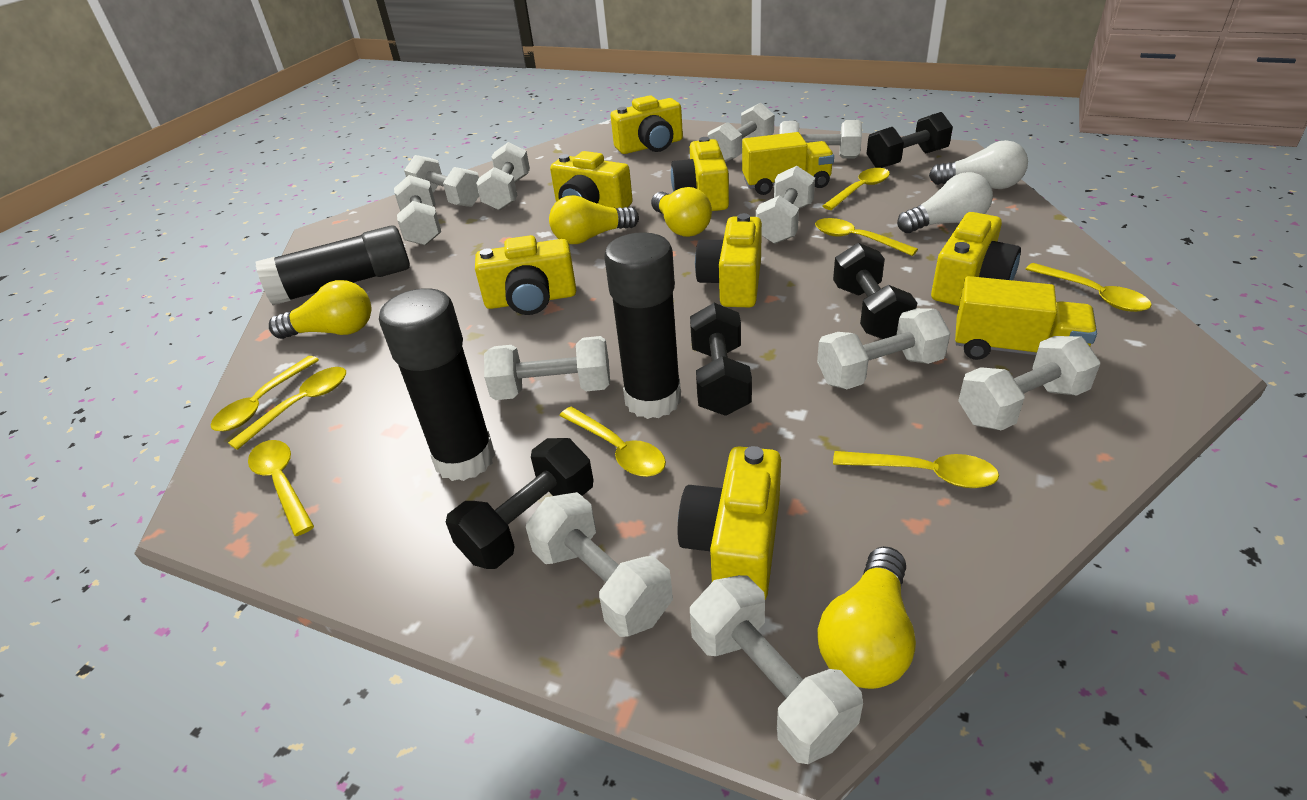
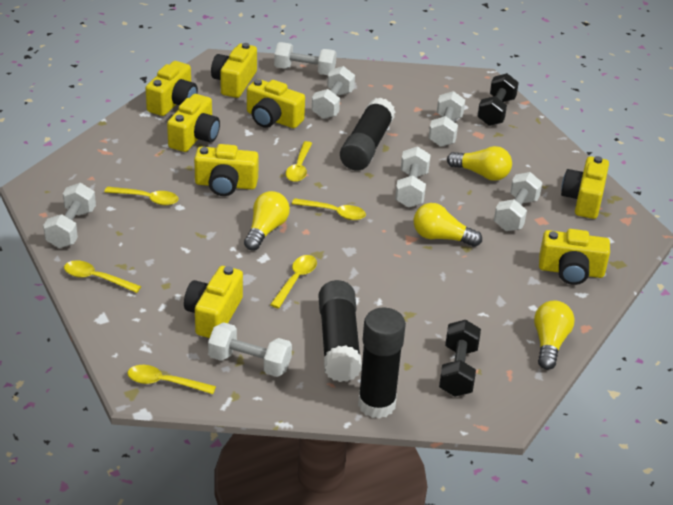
black dumbbell: [446,438,593,569] [690,303,752,416] [833,243,917,339] [867,112,953,168] = 4 -> [439,320,481,397] [477,73,519,126] = 2
white dumbbell: [394,175,441,246] [404,155,479,207] [476,142,530,211] [484,336,610,400] [526,492,673,637] [690,575,863,764] [708,103,774,162] [756,166,815,244] [779,120,862,159] [817,308,950,389] [958,336,1100,430] = 11 -> [43,183,96,248] [208,322,292,377] [274,42,337,75] [312,66,355,119] [395,146,431,208] [429,91,465,147] [494,172,542,231] = 7
white light bulb: [897,172,993,233] [929,140,1028,189] = 2 -> none = 0
yellow camera: [475,235,576,315] [550,151,633,208] [611,95,683,154] [671,137,729,211] [678,446,781,600] [695,213,762,307] [931,212,1021,306] = 7 -> [145,61,198,116] [167,94,220,152] [184,266,243,338] [194,144,259,196] [211,43,257,98] [247,79,305,128] [539,229,610,285] [561,156,609,219] = 8
yellow spoon: [211,356,319,431] [228,367,346,450] [248,440,314,536] [559,407,666,477] [815,218,918,256] [823,168,890,210] [833,451,999,488] [1026,263,1152,312] = 8 -> [64,260,141,293] [104,187,179,205] [127,365,216,394] [270,255,317,309] [286,141,312,182] [292,198,366,220] = 6
yellow truck: [742,132,834,195] [955,276,1097,360] = 2 -> none = 0

